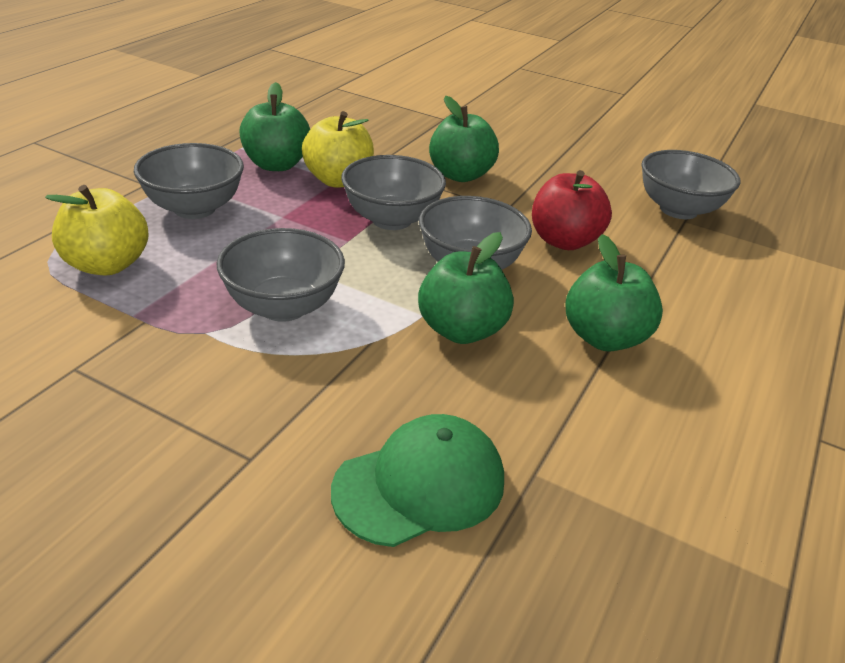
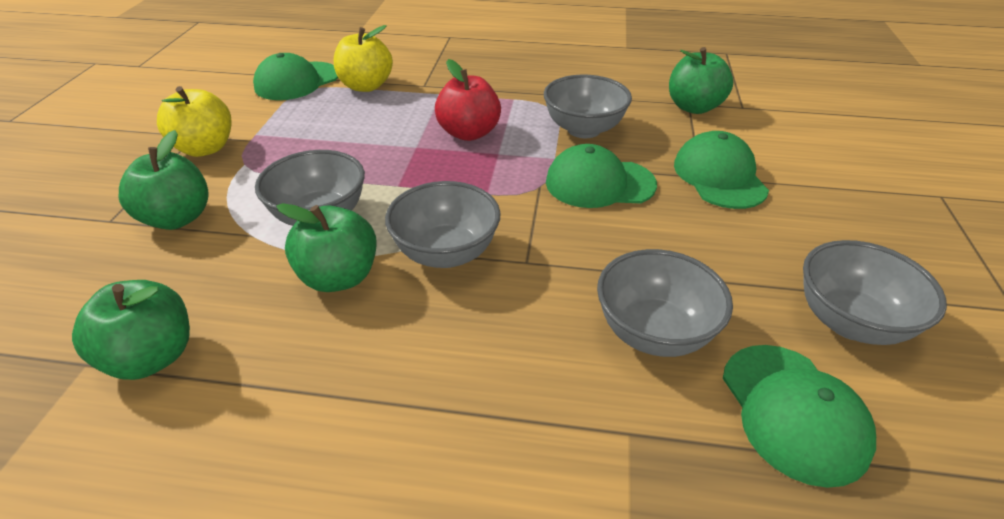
green cap: [331,414,504,547] = 1 -> [253,53,338,100] [546,144,657,208] [674,131,769,209] [723,345,876,488] = 4

